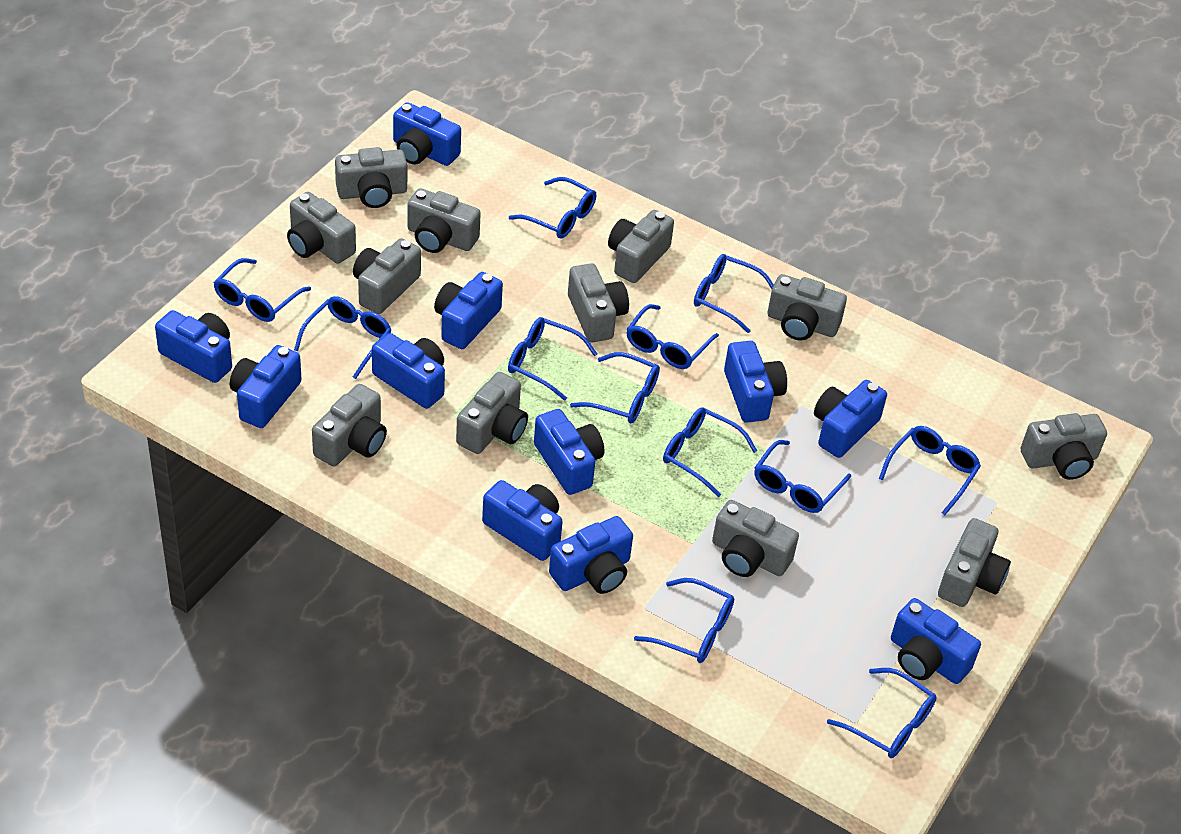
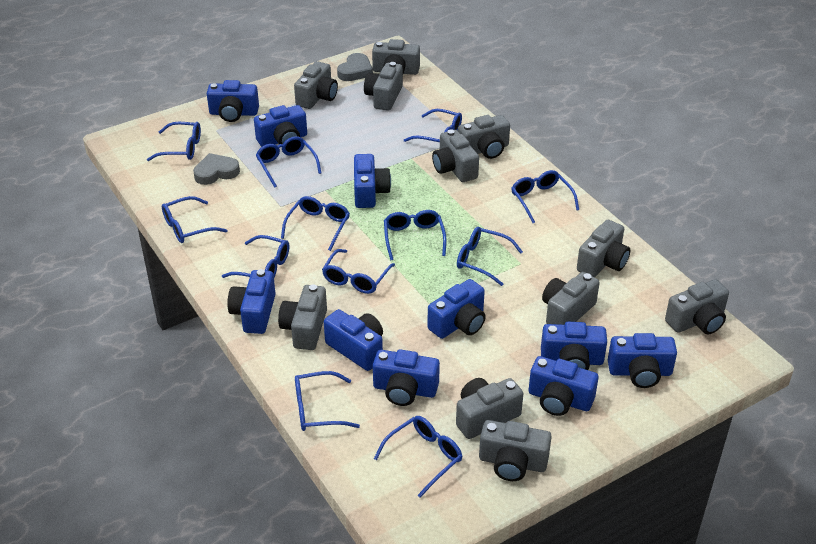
blue camera: [155,310,232,383] [230,345,302,428] [372,333,445,409] [393,102,461,166] [434,272,503,349] [482,480,563,561] [534,409,604,495] [549,516,633,594] [724,341,787,423] [814,380,887,458] [891,598,981,684] = 11 -> [206,80,259,122] [227,269,276,334] [254,105,307,147] [324,309,383,371] [354,154,391,208] [373,349,440,406] [427,279,486,339] [529,356,599,416] [541,322,607,370] [608,333,677,388] = 10
grey camera: [287,192,356,264] [312,384,387,467] [335,147,407,208] [353,238,421,314] [407,188,481,253] [456,372,528,454] [568,263,629,342] [608,210,674,283] [712,500,799,577] [768,274,847,340] [938,518,1011,607] [1021,413,1107,480] = 12 -> [278,284,327,350] [294,61,338,109] [364,62,403,111] [372,39,420,75] [432,129,479,182] [456,378,524,439] [458,115,510,159] [479,420,552,481] [542,272,600,325] [577,220,630,277] [665,279,729,334] = 11
grey heart: none = 0 -> [193,153,240,185] [337,53,373,81] = 2

